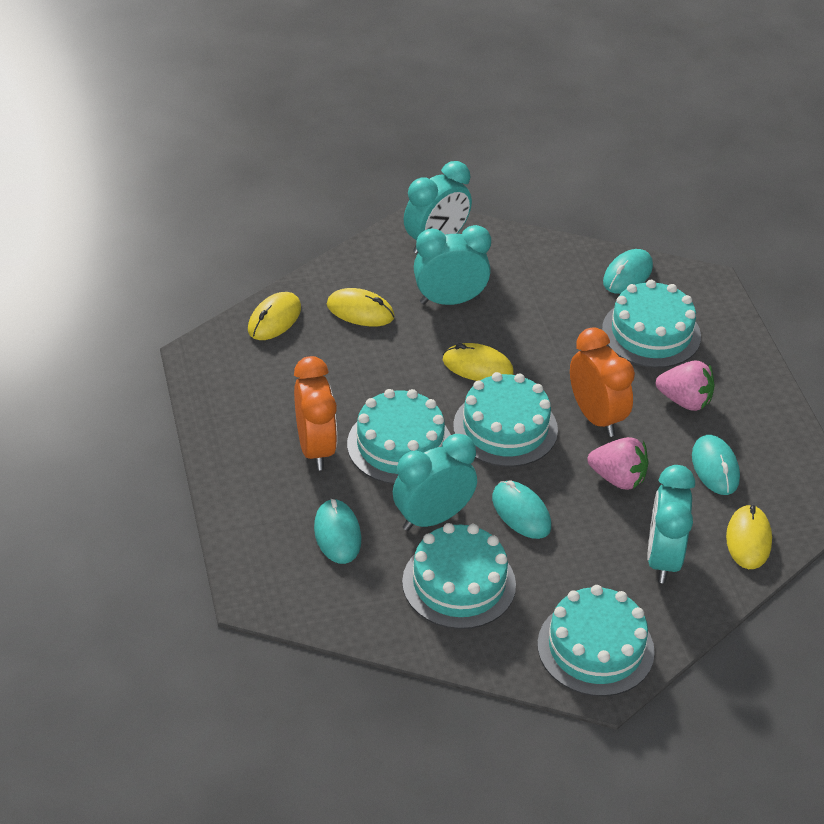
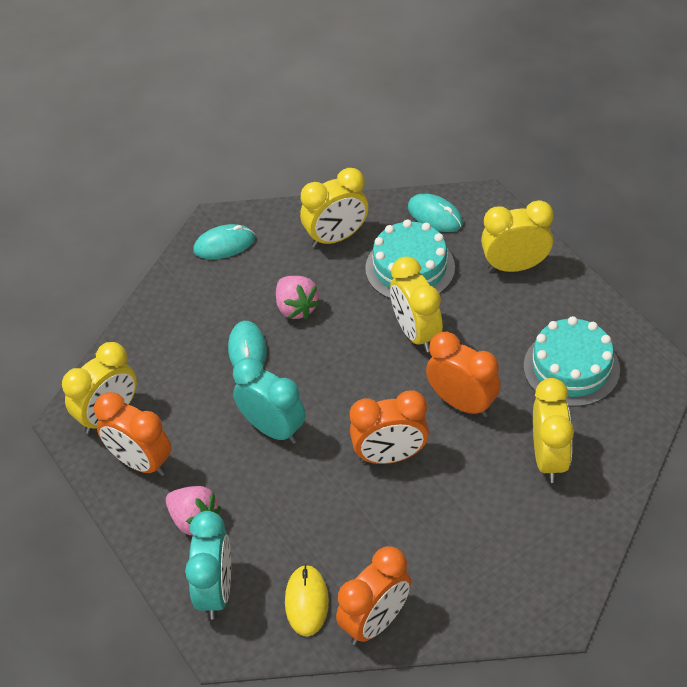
orange clock: [294,356,337,470] [570,327,635,437] = 2 -> [94,392,171,476] [336,546,411,645] [350,390,429,464] [426,331,501,417] = 4
turquoise cake: [347,389,451,484] [402,523,516,629] [453,372,558,467] [537,585,655,697] [602,280,701,368] = 5 -> [365,219,455,299] [524,316,620,407] = 2
turquoise clock: [393,434,477,531] [404,161,472,254] [414,225,491,305] [647,465,695,583] = 4 -> [185,511,231,619] [233,357,305,444] = 2
turquoise mouse: [314,499,361,564] [492,480,551,539] [603,249,653,294] [692,435,740,495] = 4 -> [193,224,255,259] [228,321,267,367] [408,194,463,232] = 3
yellow clock: none = 0 -> [62,342,137,434] [300,168,368,248] [390,256,443,352] [481,200,554,272] [533,378,574,483] = 5
yellow mouse: [248,292,301,340] [327,288,395,326] [443,343,514,381] [726,504,772,569] = 4 -> [285,565,329,636] = 1

